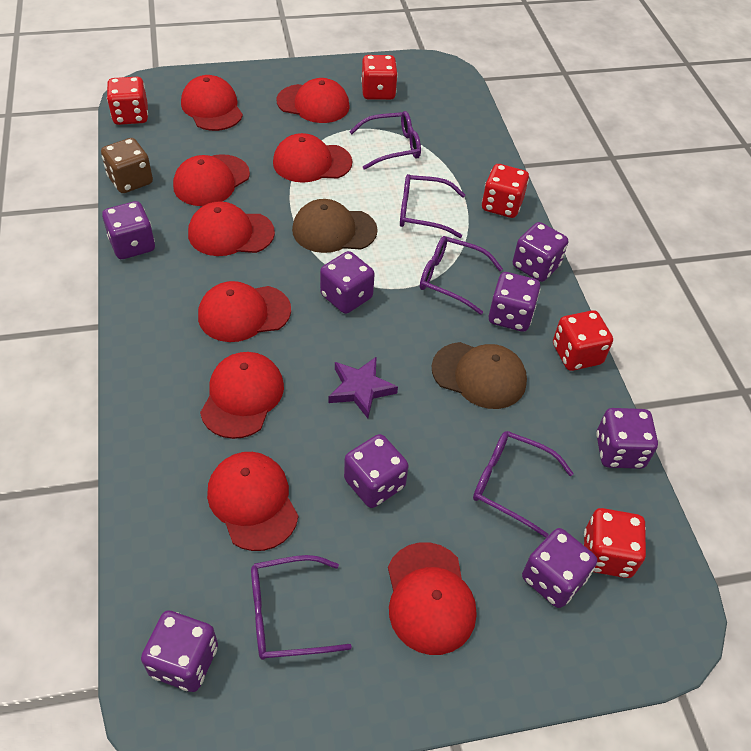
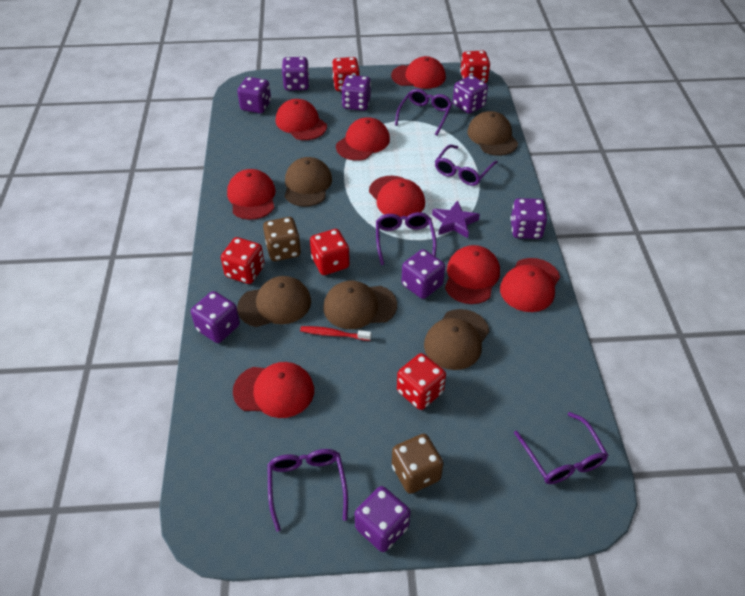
brown cap: [292,199,378,253] [432,342,527,409] = 2 -> [237,276,311,327] [284,157,332,207] [323,280,397,329] [424,309,489,370] [467,111,518,156] = 5
brown dice: [101,138,153,193] = 1 -> [263,217,301,261] [392,434,444,494] = 2
red cap: [173,154,250,206] [181,75,243,131] [188,201,275,256] [198,281,291,342] [200,352,284,439] [207,452,298,551] [273,133,352,183] [276,78,350,123] [388,542,476,655] = 9 -> [227,169,275,220] [233,362,314,418] [276,99,327,140] [336,117,390,161] [369,176,425,217] [391,56,446,89] [445,245,500,304] [500,258,560,312] = 8
red toothbrush: none = 0 -> [300,326,371,341] = 1

